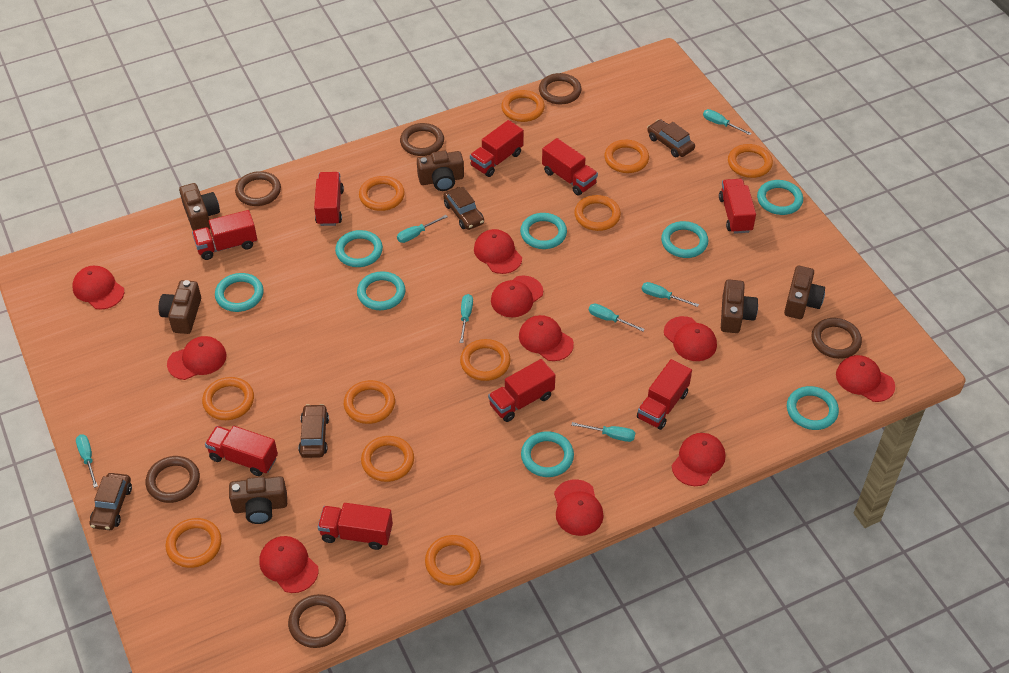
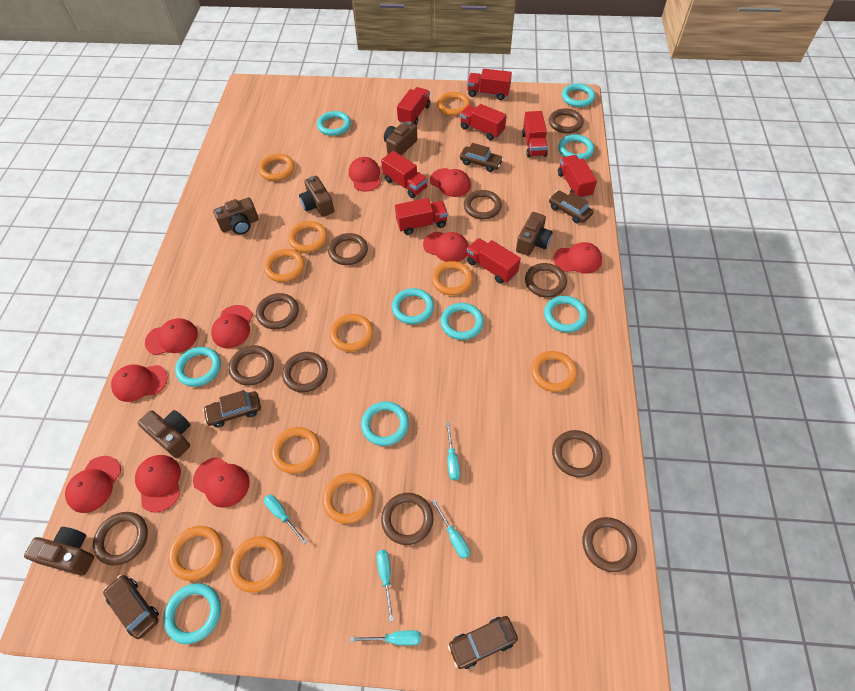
brown car: [89,473,132,530] [298,404,329,458] [443,186,484,230] [647,119,695,157] = 4 -> [103,575,159,639] [203,390,261,427] [448,616,518,669] [460,143,503,172] [549,191,593,223] = 5
brown ring: [146,456,200,503] [235,171,281,206] [288,594,346,648] [400,123,444,156] [539,73,582,104] [812,318,862,359] = 6 -> [93,512,148,566] [229,345,274,386] [256,293,299,329] [282,352,328,392] [328,233,368,265] [381,493,433,545] [464,190,502,219] [525,263,567,298] [549,108,584,133] [552,430,602,478] [582,517,637,572] = 11
red truck: [192,210,257,260] [205,426,278,476] [314,172,344,226] [318,503,393,550] [470,120,524,177] [488,359,555,422] [542,138,598,196] [637,359,692,430] [719,179,756,234] = 9 -> [381,151,428,198] [395,198,448,235] [397,87,431,125] [460,104,507,140] [467,69,512,100] [467,238,521,284] [522,111,548,158] [558,155,597,199] = 8
turquoise ring: [215,273,264,312] [335,230,383,267] [357,271,406,310] [520,213,567,249] [521,431,574,477] [661,221,708,258] [757,180,803,215] [787,386,839,430] = 8 -> [164,583,221,644] [175,347,221,387] [317,111,351,136] [361,401,409,446] [392,288,434,324] [440,303,484,340] [544,296,588,333] [558,134,594,160] [562,83,595,107] = 9
turquoise screwdriver: [76,435,98,488] [397,215,448,243] [460,294,473,343] [572,422,635,442] [589,304,645,331] [642,282,699,307] [703,109,752,135] = 7 -> [264,495,307,544] [350,630,421,646] [376,550,394,622] [432,500,470,559] [446,422,460,480] = 5

